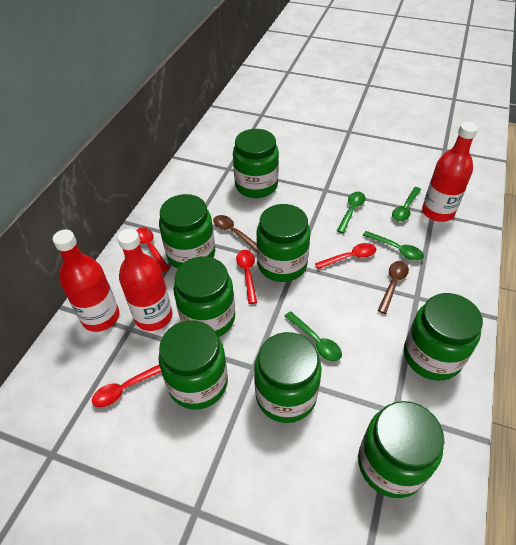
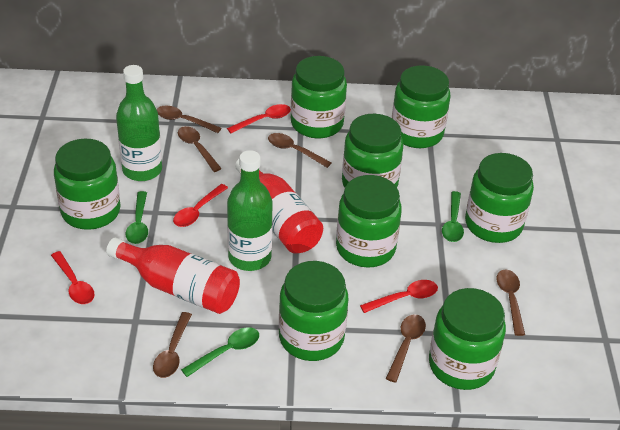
brown spoon: [213,215,257,252] [377,261,409,314] = 2 -> [153,312,192,378] [157,106,221,133] [178,126,222,172] [268,133,332,168] [386,314,426,383] [496,269,525,336] = 6
green bottle: none = 0 -> [116,65,162,181] [227,150,273,271] = 2
green spoon: [284,311,342,362] [337,192,366,233] [363,231,424,261] [392,187,421,222] = 4 -> [126,191,148,244] [181,327,259,377] [442,191,464,242] = 3
red bottle: [53,230,119,332] [117,228,172,331] [422,122,478,222] = 3 -> [106,238,240,314] [235,159,323,254] = 2

